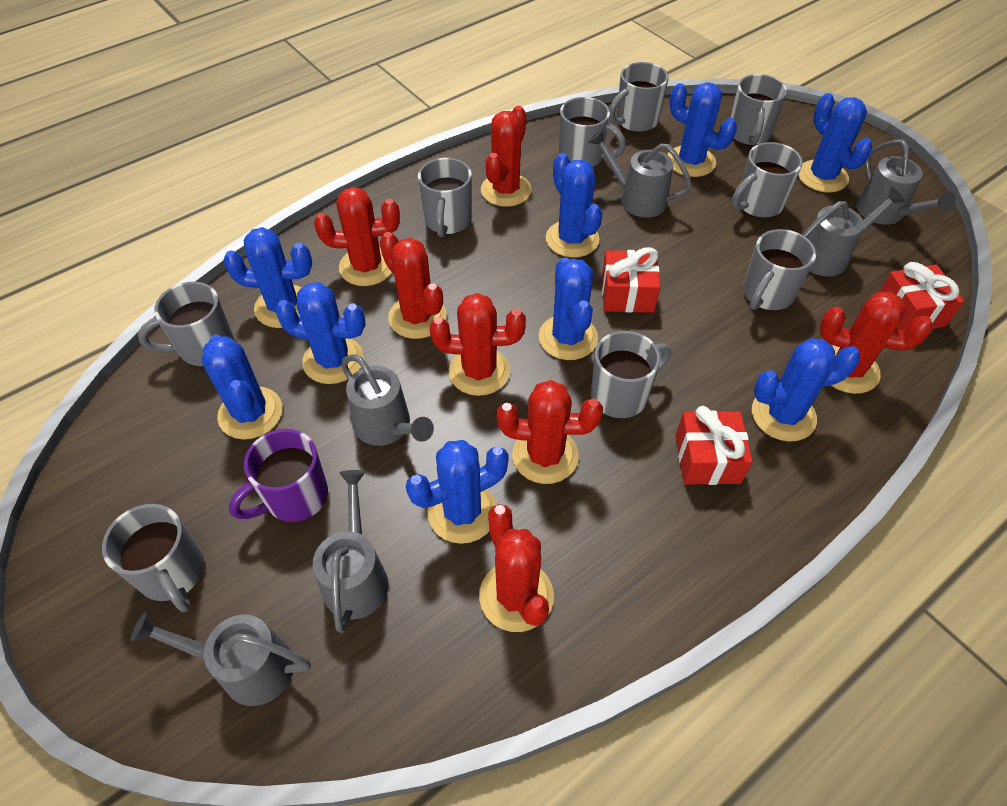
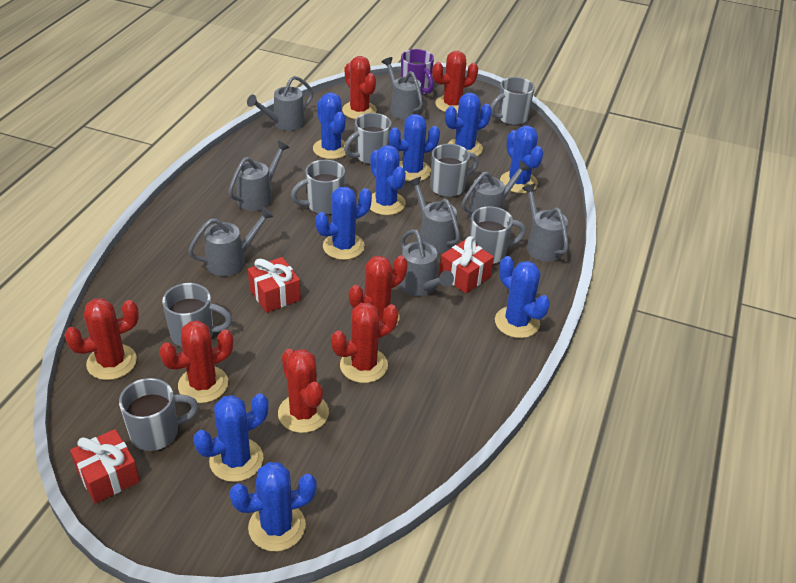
grey mug: [102,504,204,612] [138,282,234,366] [418,158,472,237] [559,97,626,167] [591,331,671,418] [609,62,669,132] [730,74,787,145] [732,142,803,218] [743,229,816,311] = 9 -> [119,378,199,451] [162,283,232,347] [291,160,345,215] [344,113,392,164] [431,144,479,197] [470,206,526,264] [490,77,535,125] = 7
grey watering can: [131,612,311,706] [313,470,389,633] [341,354,434,446] [589,129,692,218] [802,187,905,277] [856,139,956,225] = 6 -> [188,207,274,276] [228,141,290,211] [247,76,313,131] [382,57,423,120] [399,229,454,296] [408,177,460,253] [462,161,530,220] [522,184,568,262] = 8

